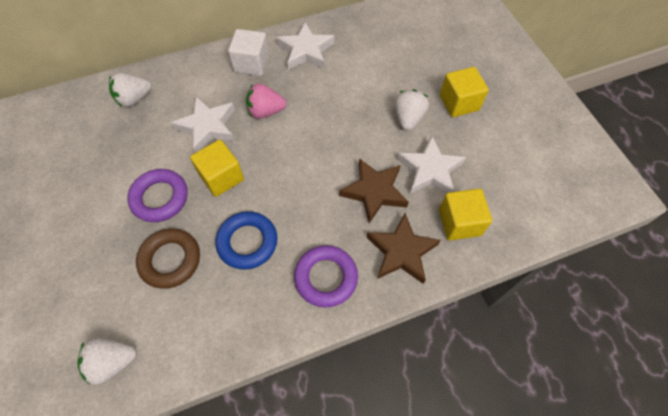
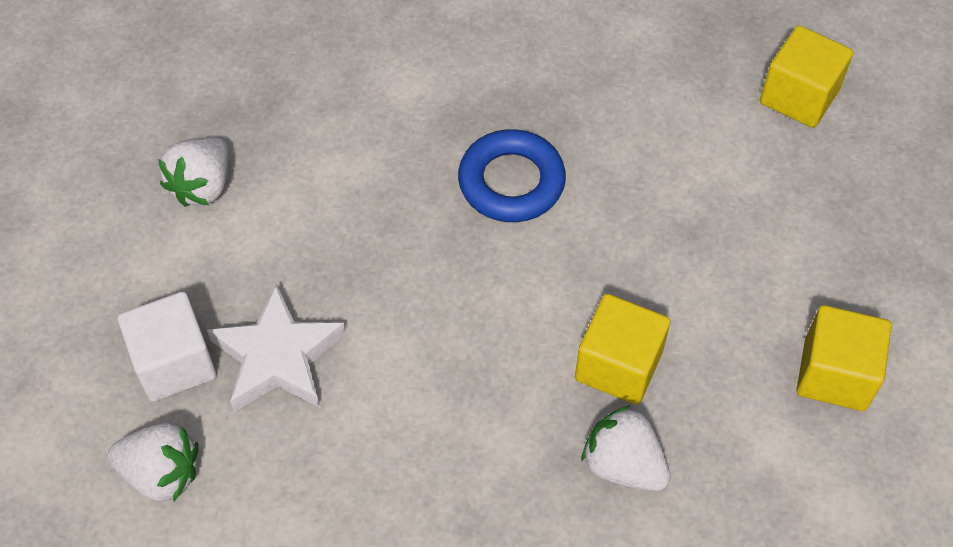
brown ring: [136,228,200,289] = 1 -> none = 0
brown star: [339,158,409,223] [367,213,441,284] = 2 -> none = 0
pink strawberry: [246,84,286,119] = 1 -> none = 0
purple ring: [127,169,188,222] [294,245,358,308] = 2 -> none = 0
white star: [171,96,235,153] [277,22,334,70] [397,136,466,194] = 3 -> [207,284,346,412] = 1

